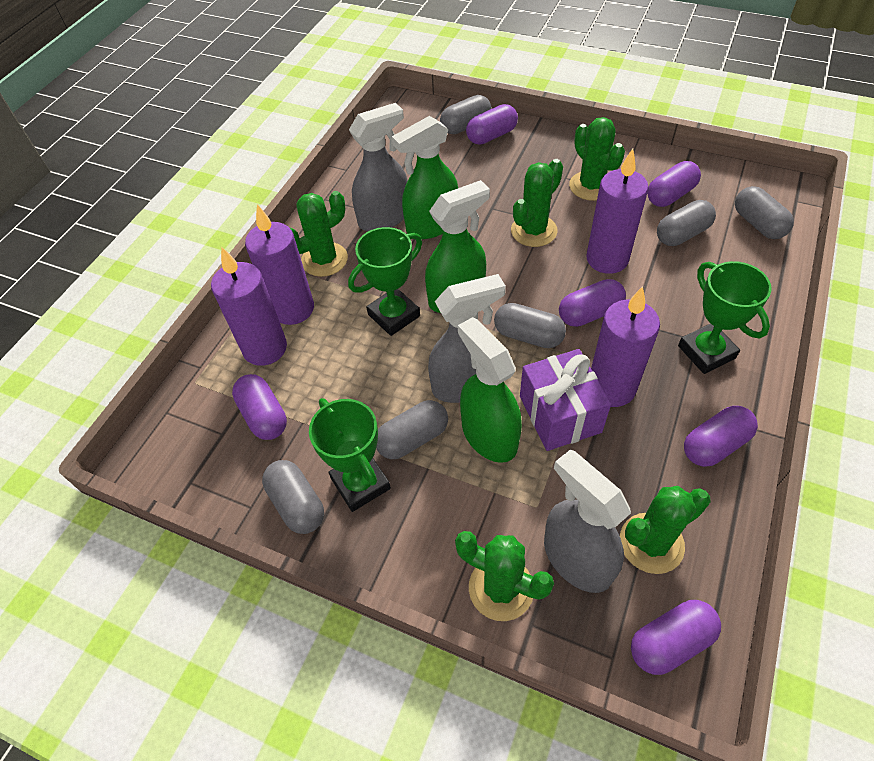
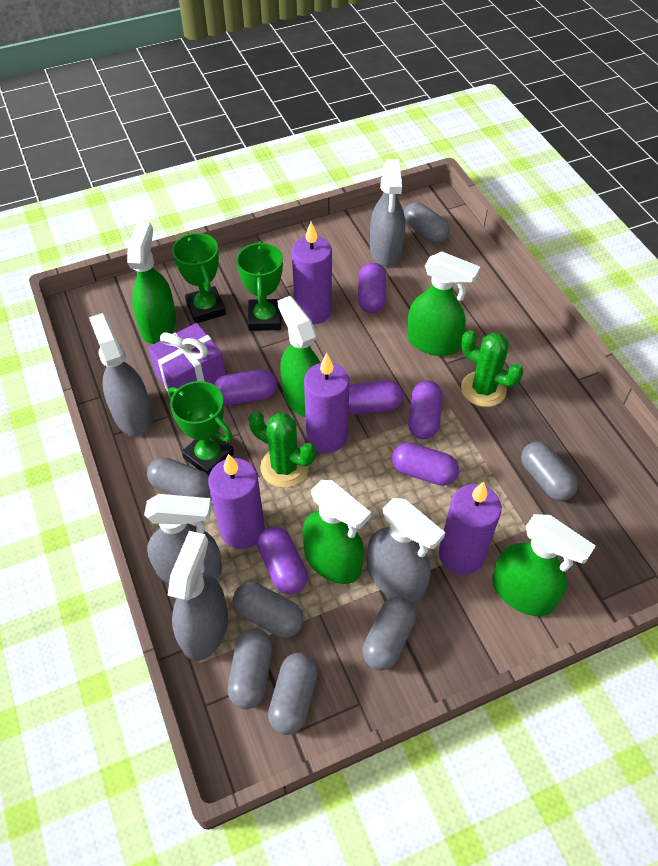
green cactus: [290,191,348,277] [455,531,554,621] [511,159,563,247] [569,117,625,201] [620,486,711,574] = 5 -> [248,412,316,488] [461,330,524,407] = 2
green spray bottle: [392,116,458,239] [425,180,490,313] [458,317,522,463] = 3 -> [127,222,176,344] [278,296,321,417] [302,480,371,584] [407,251,480,356] [492,514,596,617] = 5
grey capsule: [262,460,324,534] [376,400,448,459] [440,95,491,134] [494,303,566,348] [657,200,716,246] [735,186,794,239] = 6 -> [147,457,211,498] [228,628,272,709] [233,582,304,638] [268,652,318,735] [362,597,416,671] [403,202,450,243] [521,442,578,501] = 7
grey spray bottle: [349,103,408,231] [428,274,506,403] [544,449,631,593] = 3 -> [89,313,153,436] [144,494,222,585] [167,531,228,661] [367,498,446,602] [370,159,405,266] = 5

